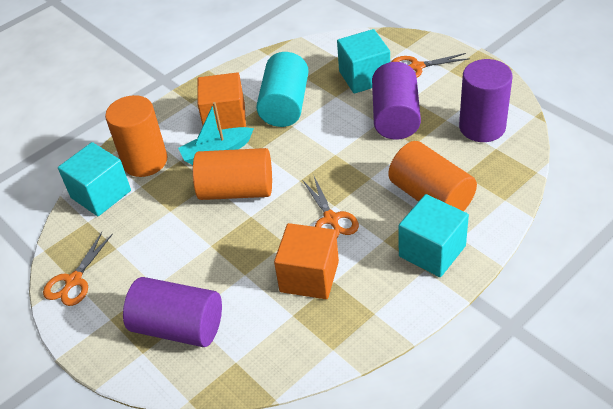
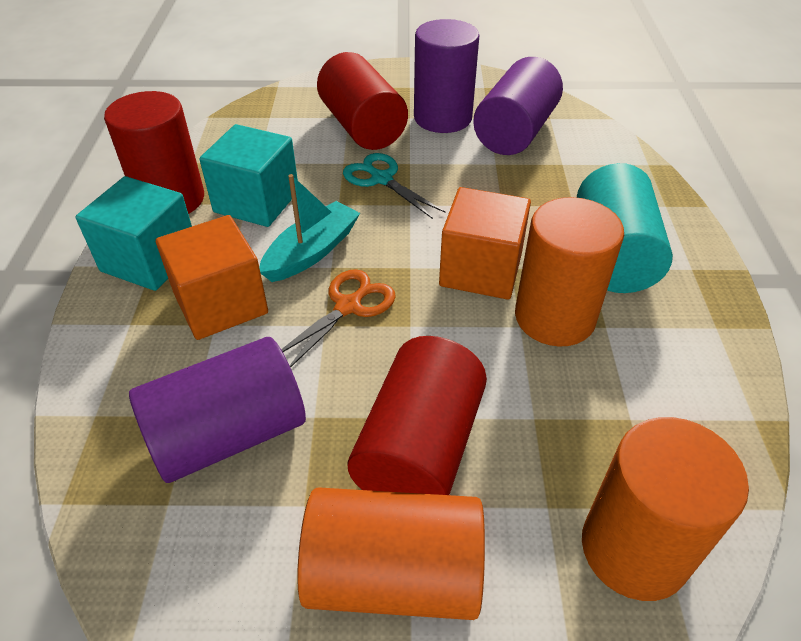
orange scissors: [43,232,113,306] [302,177,359,238] [391,53,470,78] = 3 -> [281,269,396,368] = 1
red cylinder: none = 0 -> [104,91,204,214] [317,52,408,150] [348,336,487,495] = 3
turquoise cube: [58,142,131,216] [337,29,390,94] [399,194,469,277] = 3 -> [76,176,192,291] [199,124,298,227] = 2
turquoise scissors: none = 0 -> [343,153,446,219] = 1

